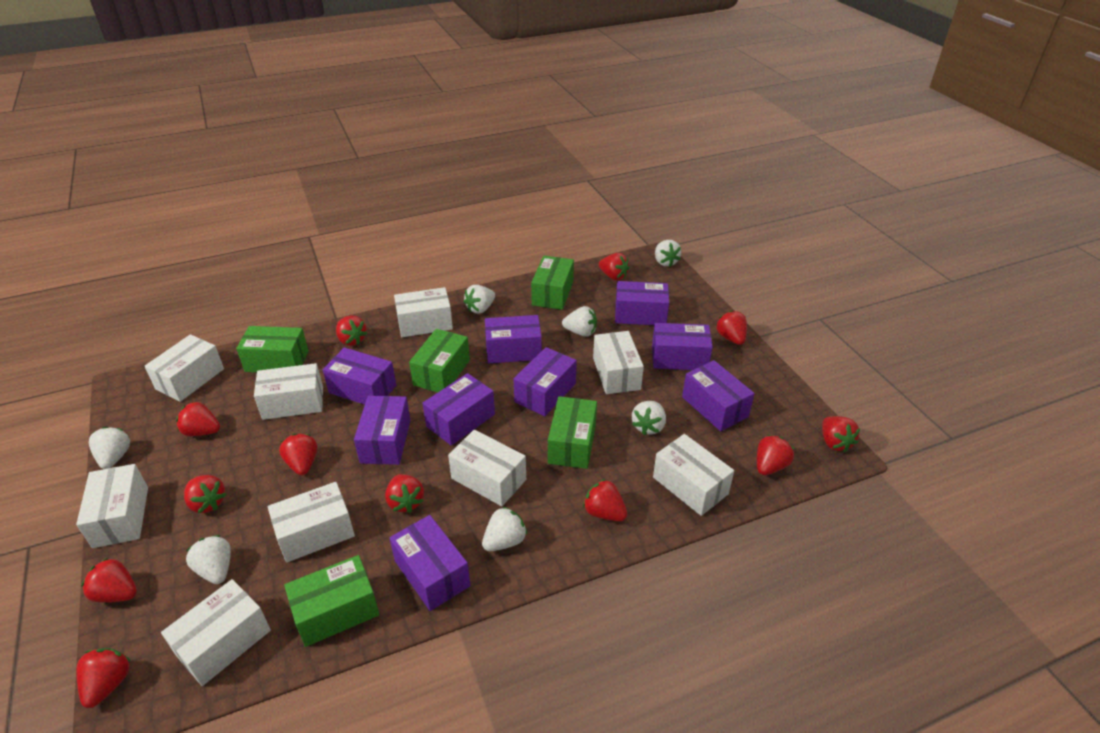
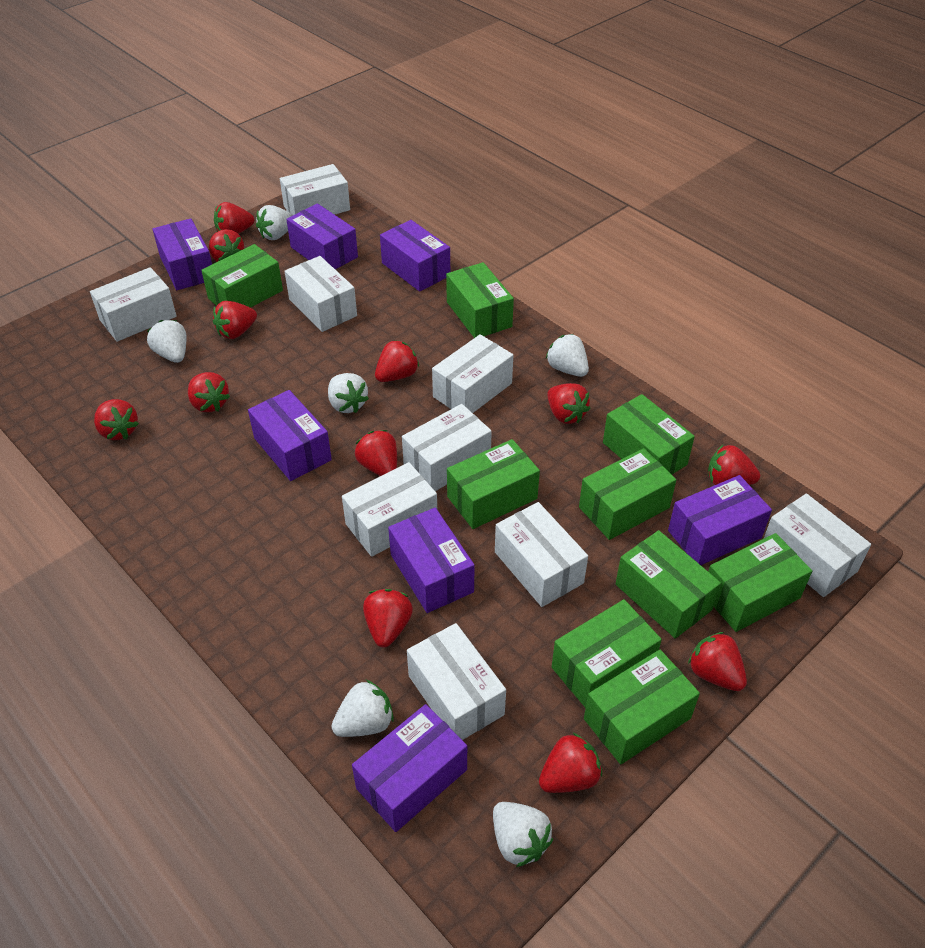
green box: [236,326,309,372] [284,555,380,647] [409,329,470,392] [531,256,574,310] [548,396,597,469] = 5 -> [201,244,283,308] [446,262,514,338] [447,439,540,529] [552,599,662,708] [579,448,676,540] [584,650,700,764] [603,394,695,475] [616,530,721,639] [708,533,812,632] = 9
purple box: [323,347,396,405] [354,396,411,465] [389,515,470,611] [422,373,495,446] [485,315,542,364] [514,347,577,416] [615,281,669,325] [652,323,713,370] [682,360,755,431] = 9 -> [153,218,212,290] [248,390,332,481] [286,204,358,269] [352,704,467,832] [380,220,450,292] [388,508,475,613] [668,475,772,565] = 7
white strawberry: [89,427,130,469] [186,535,231,584] [463,285,495,314] [482,506,527,551] [562,306,597,337] [632,401,666,435] [655,240,681,267] = 7 -> [147,320,186,363] [256,205,293,240] [328,373,369,413] [332,680,394,737] [493,802,553,867] [546,334,589,377] = 6

